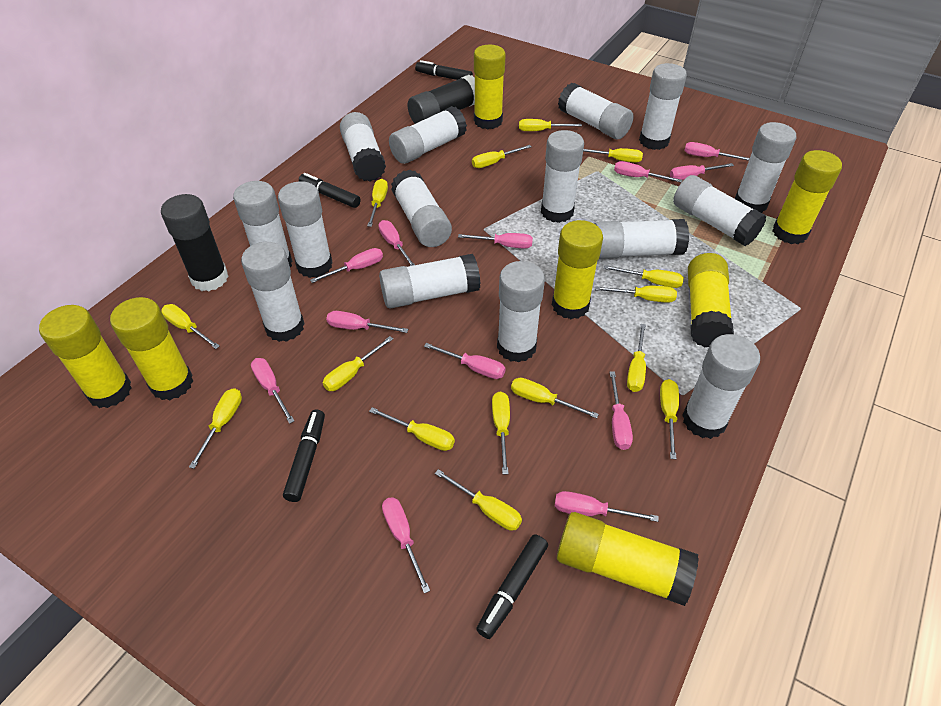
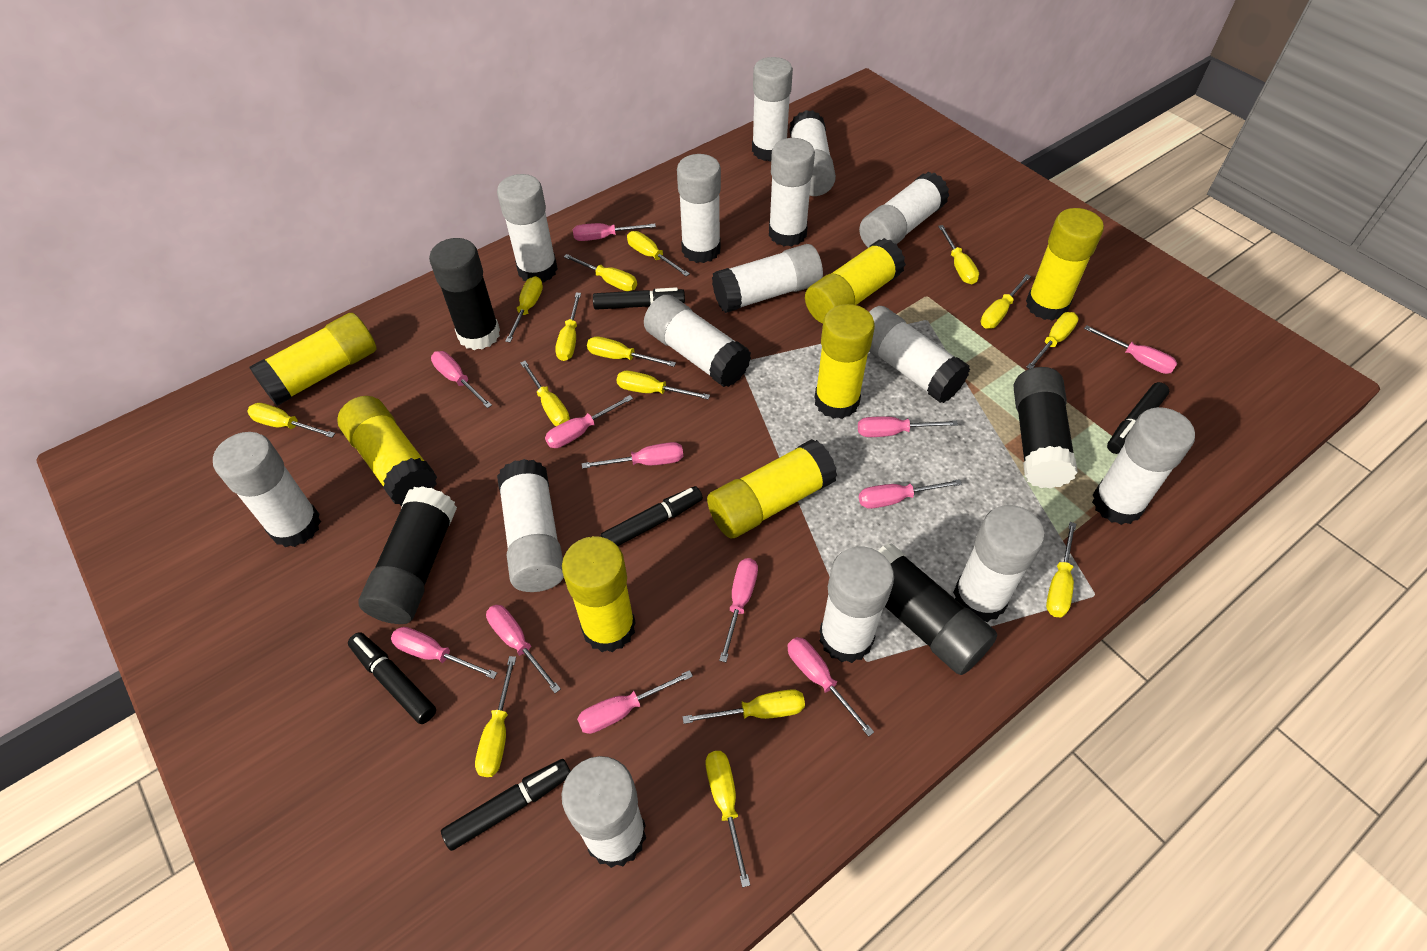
black glue stick: [161,194,229,291] [407,75,475,124] = 2 -> [358,486,457,624] [429,238,500,350] [878,543,998,675] [1014,367,1078,489] = 4
black marker: [283,410,325,502] [299,173,360,208] [415,60,473,80] [476,534,548,639] = 4 -> [348,632,436,724] [441,759,571,851] [593,287,685,310] [600,486,703,546] [1107,382,1169,454] = 5

